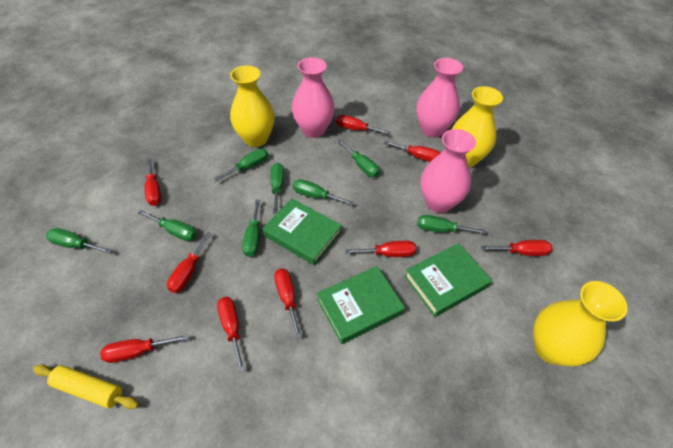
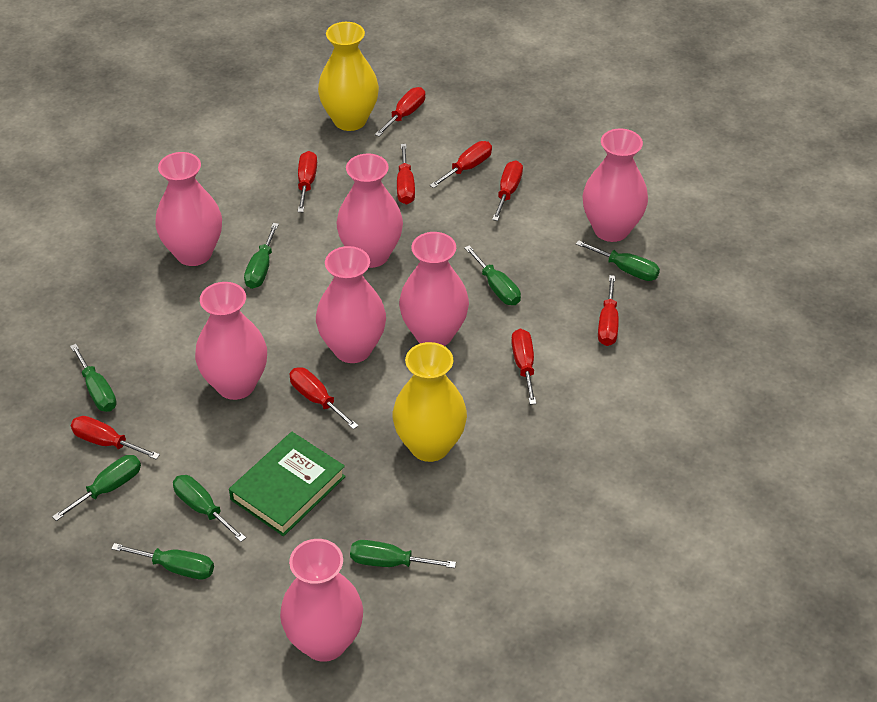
green book: [262,198,342,265] [317,266,405,344] [404,243,492,317] = 3 -> [229,432,346,536] = 1
pink vase: [292,57,335,138] [416,58,463,137] [421,129,476,213] = 3 -> [155,152,222,266] [195,282,267,400] [280,539,363,662] [316,246,386,363] [337,153,403,268] [399,232,469,346] [583,128,648,242] = 7
yellow rolling pin: [33,364,139,409] = 1 -> none = 0
yellow vase: [230,66,275,147] [451,86,503,168] [533,281,628,366] = 3 -> [318,22,379,131] [393,342,467,462] = 2

